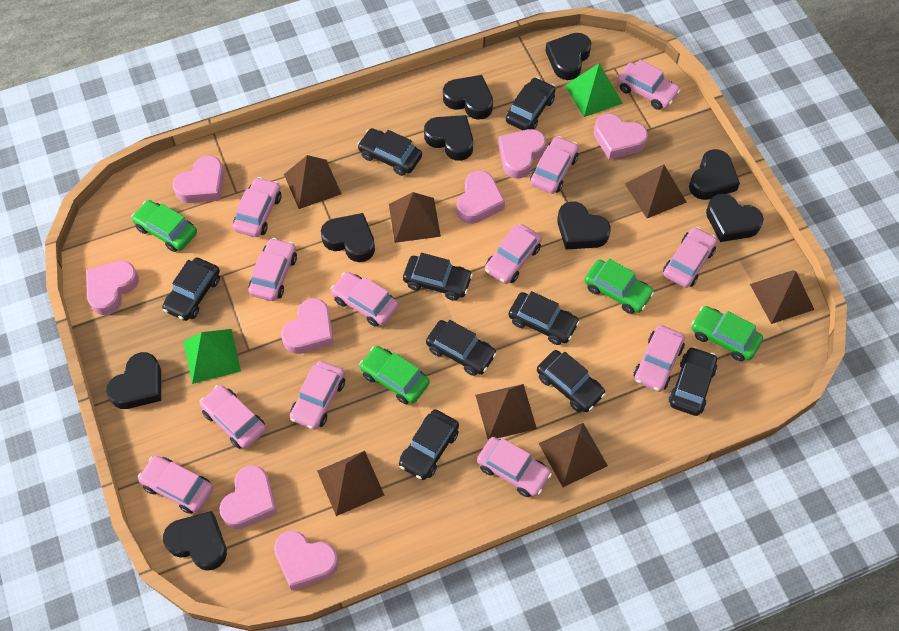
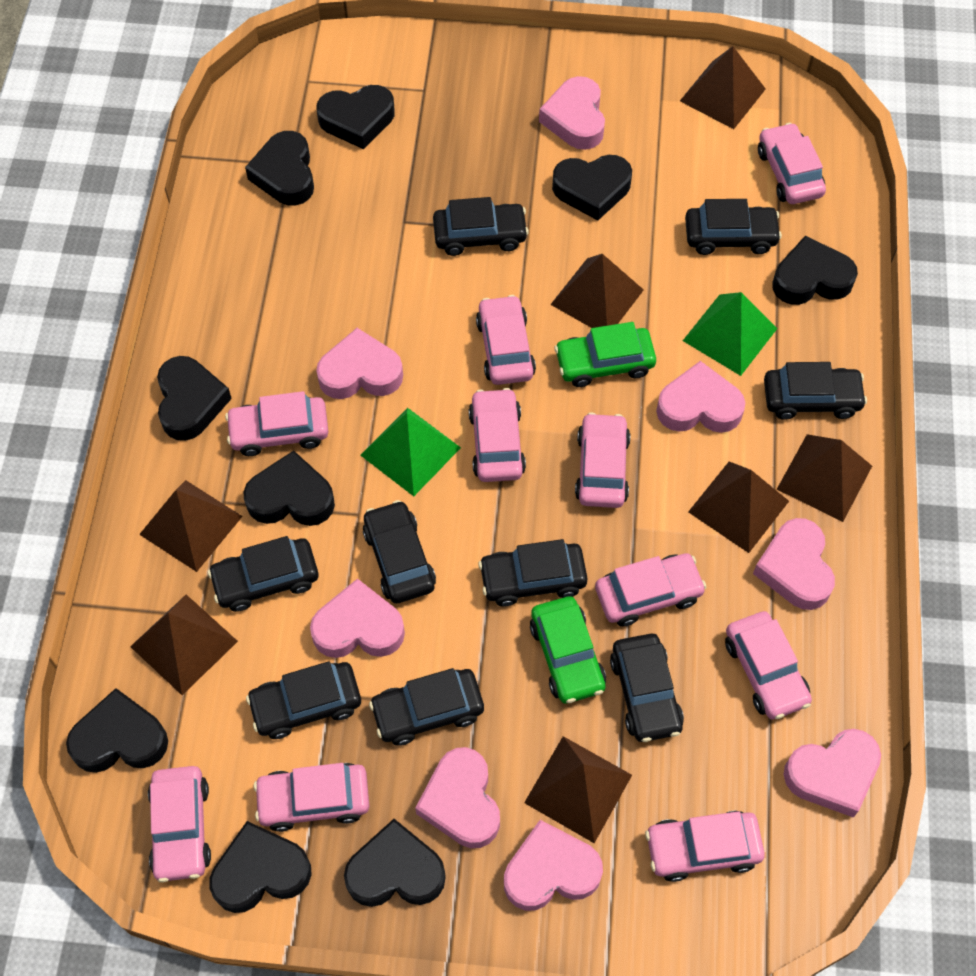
green car: [131,200,197,252] [359,346,430,404] [585,259,654,314] [691,306,763,361] = 4 -> [530,596,606,703] [555,322,656,387] = 2
pink car: [138,455,213,514] [200,385,266,449] [233,177,281,237] [248,238,297,301] [290,361,345,430] [331,272,399,327] [477,437,552,497] [485,224,542,284] [530,136,579,194] [617,60,681,110] [633,325,685,392] [663,227,717,288] = 12 -> [148,766,211,882] [225,391,329,456] [254,763,369,832] [469,388,526,482] [476,295,536,385] [575,412,630,508] [595,553,706,627] [645,811,765,882] [725,611,812,720] [758,123,826,204] = 10

